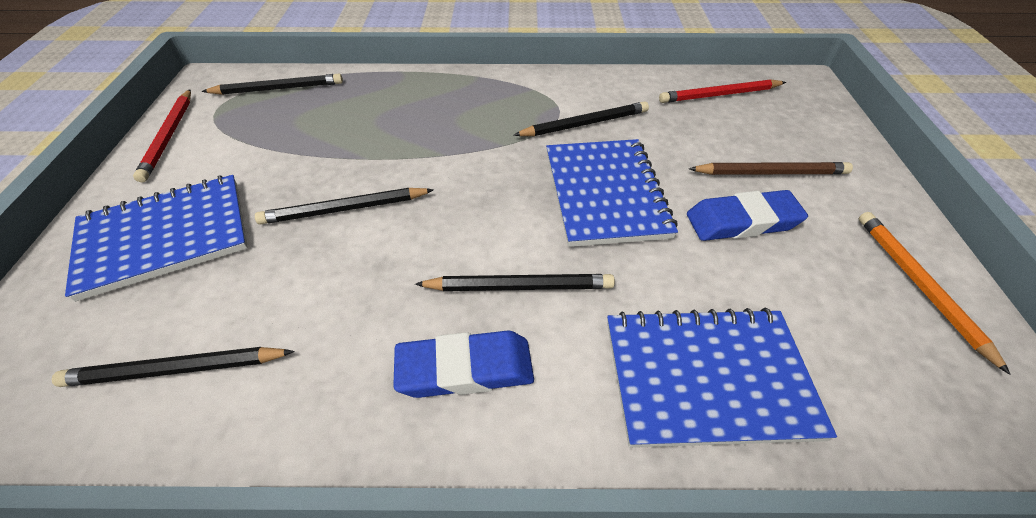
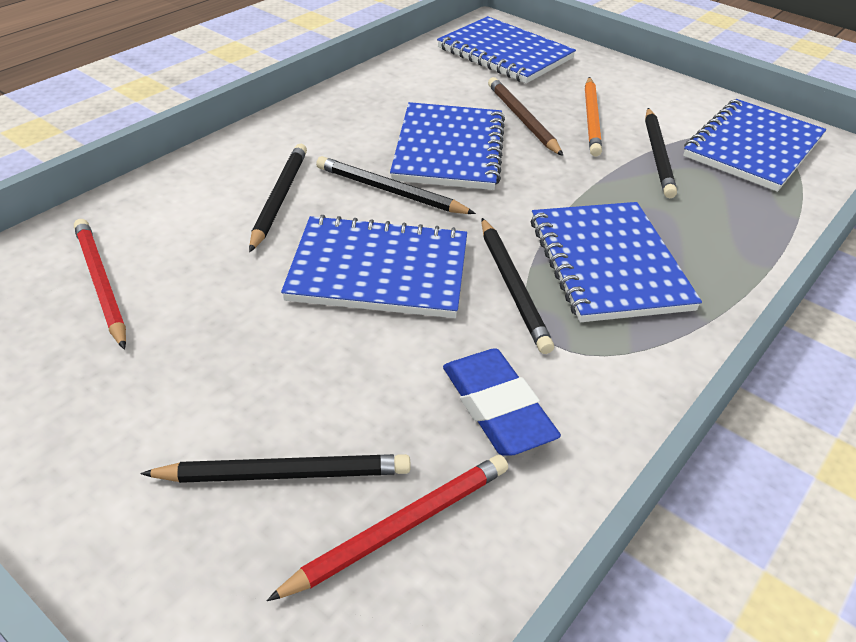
blue eraser: [393,331,534,398] [687,190,808,241] = 2 -> [443,348,561,456] = 1
blue notebook: [65,175,248,302] [546,139,678,247] [607,308,837,448] = 3 -> [281,215,467,318] [390,102,505,190] [437,16,576,83] [531,202,702,322] [683,99,826,192] = 5

